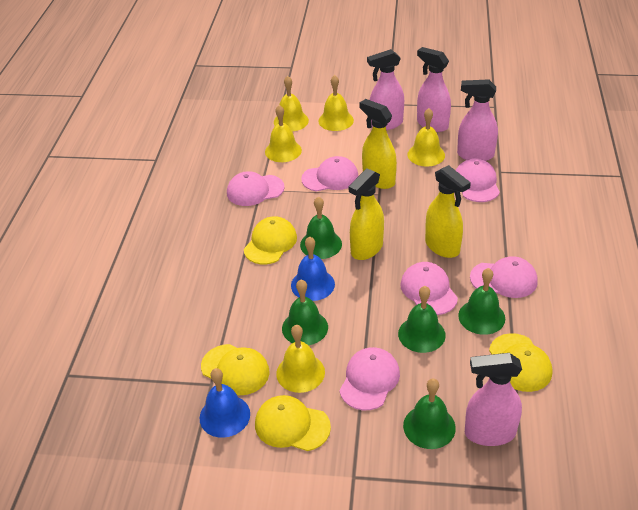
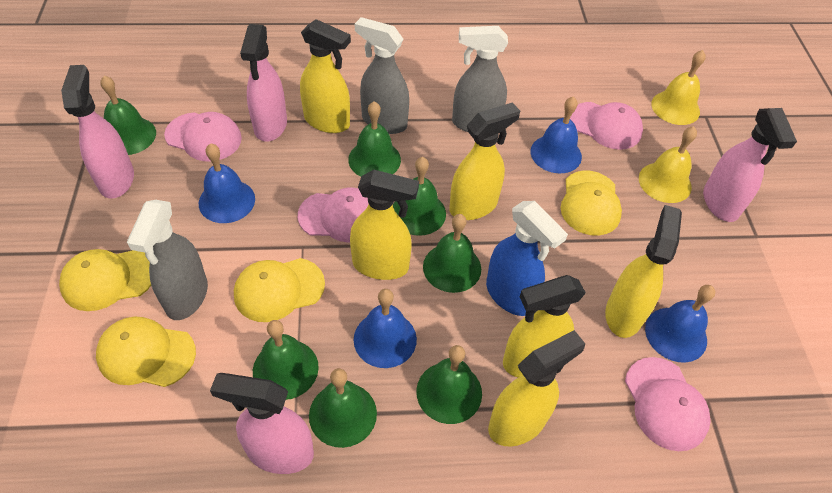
blue bell: [200,368,250,438] [291,237,335,301] = 2 -> [199,143,255,223] [354,289,417,368] [531,96,582,173] [645,285,715,363] = 4
blue spray bottle: none = 0 -> [486,201,568,316] = 1
green bell: [282,280,328,345] [300,196,342,259] [398,286,446,353] [403,379,456,449] [458,268,505,335] = 5 -> [100,76,156,155] [253,320,319,400] [309,368,377,448] [348,101,401,177] [393,157,446,236] [416,345,482,424] [423,214,481,293] = 7
grey spray bottle: none = 0 -> [127,200,208,320] [355,17,409,134] [452,26,508,132] = 3
pink cap: [227,171,285,206] [301,156,358,192] [339,347,400,410] [400,262,458,315] [456,158,500,202] [470,256,538,298] = 6 -> [164,112,242,161] [298,187,369,243] [570,102,643,150] [625,357,711,451] = 4
yellow bell: [265,105,302,162] [274,76,309,131] [276,325,325,393] [318,75,354,131] [407,108,445,166] = 5 -> [639,126,697,203] [651,50,706,125] = 2
yellow spray bottle: [348,168,384,260] [360,99,397,189] [425,165,471,258] = 3 -> [300,19,351,133] [350,170,419,280] [449,102,520,220] [488,330,585,446] [503,275,586,377] [605,205,682,338] = 6

